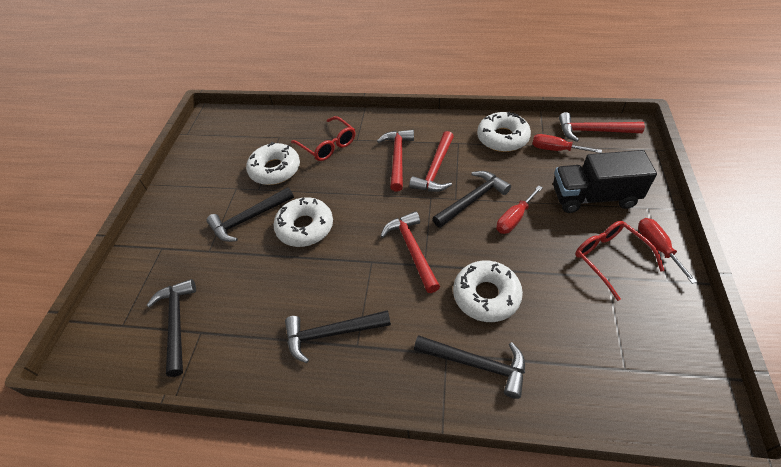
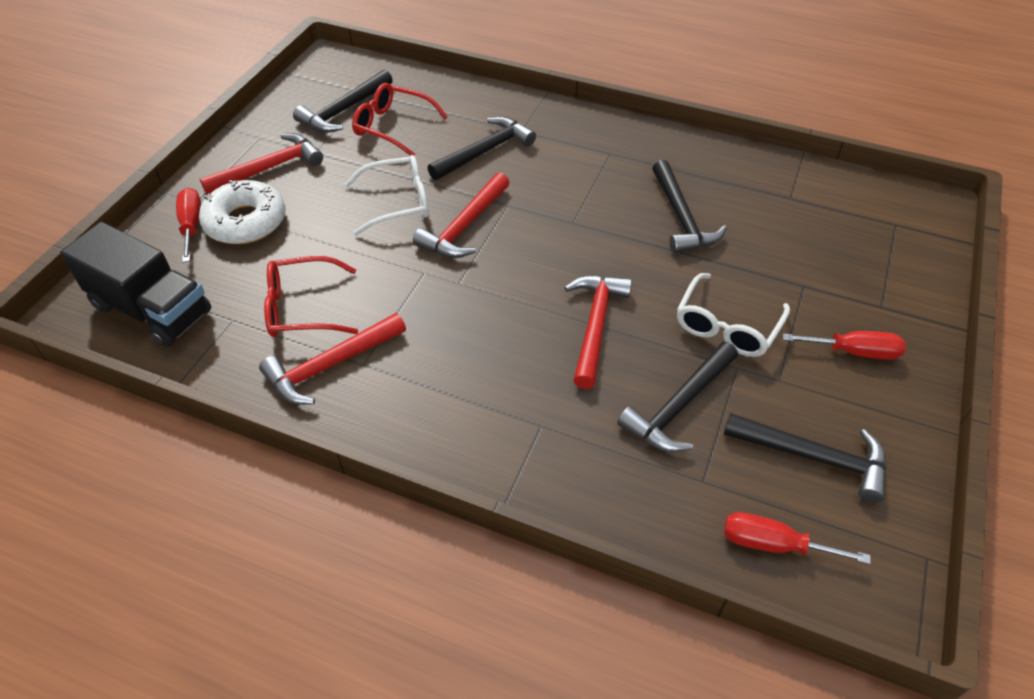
white donut: [246,142,300,185] [273,197,333,247] [453,261,523,322] [477,112,531,152] = 4 -> [199,180,286,244] = 1
white glasses: none = 0 -> [345,155,429,235] [677,273,790,357] = 2

